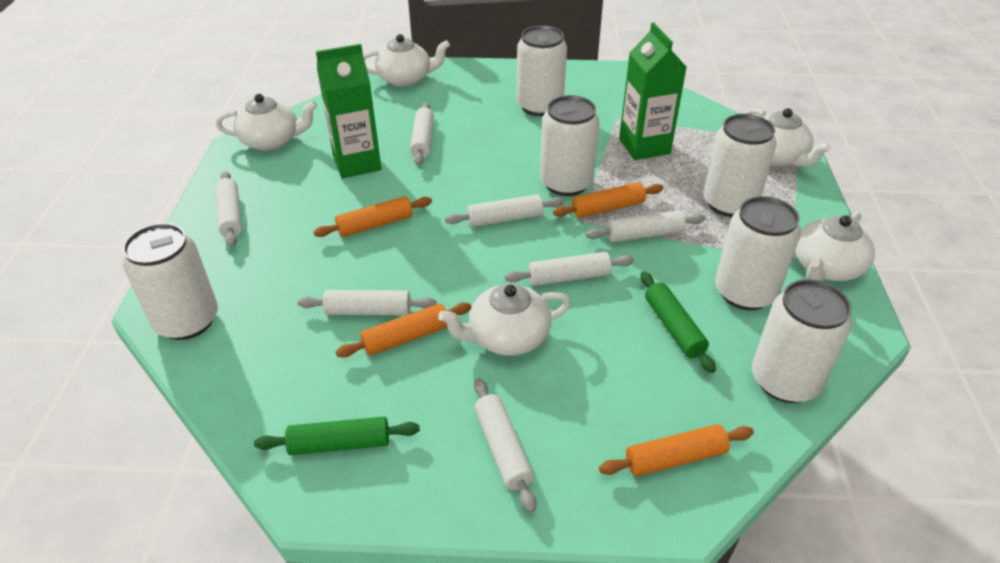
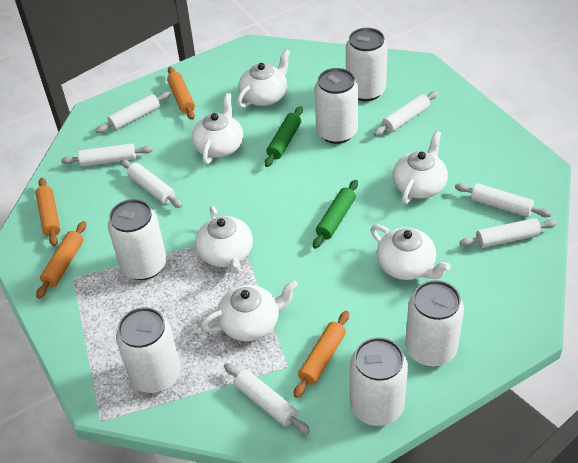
green carton: [316,44,381,178] [619,22,686,160] = 2 -> none = 0
white teapot: [216,94,317,151] [363,34,450,87] [438,283,571,356] [745,108,831,167] [795,211,875,281] = 5 -> [192,93,243,164] [195,206,253,274] [201,280,298,341] [237,49,290,108] [371,224,451,280] [393,131,448,204] = 6

